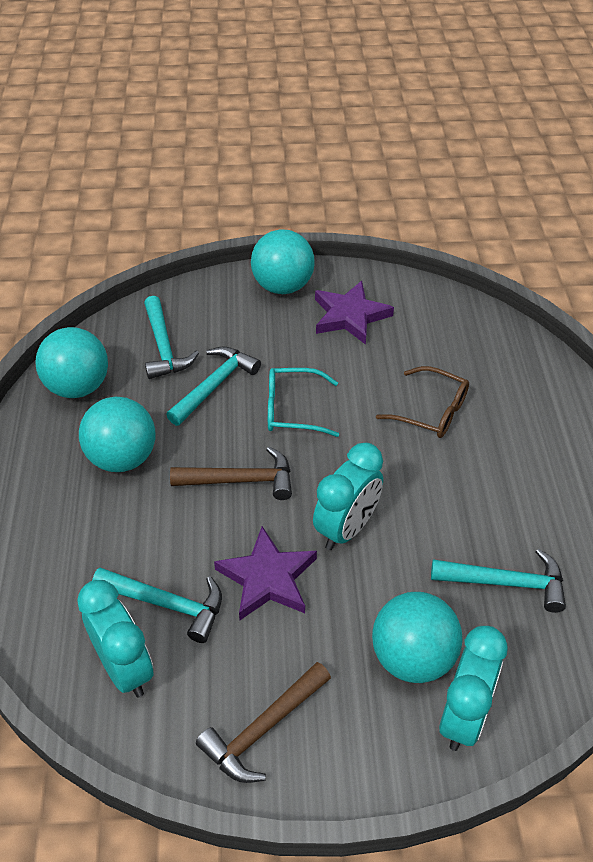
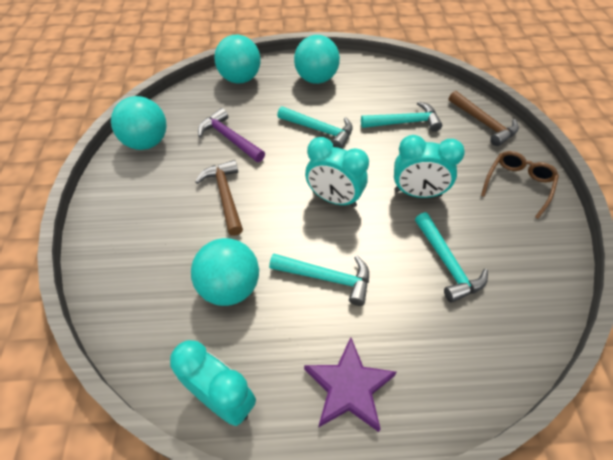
purple hammer: none = 0 -> [198,108,265,162] = 1
purple star: [214,526,317,620] [315,281,394,345] = 2 -> [304,337,397,432] = 1
turquoise glasses: [268,368,339,437] = 1 -> none = 0

